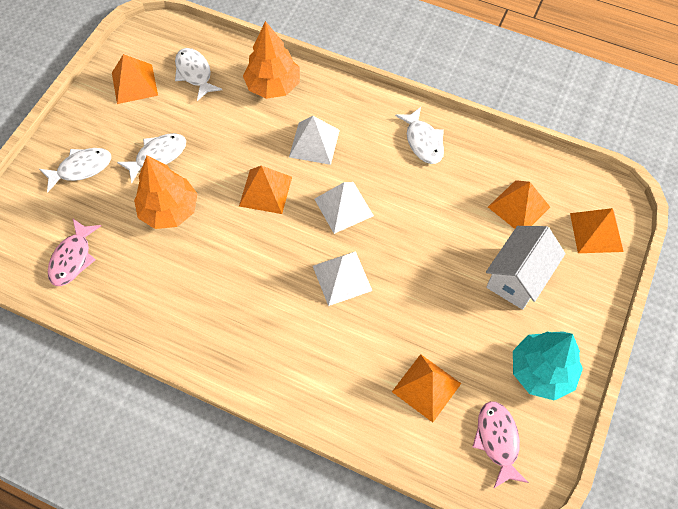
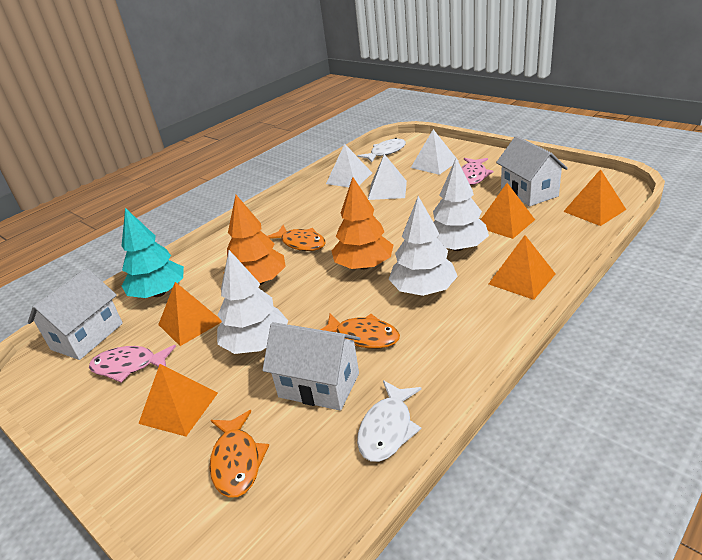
orange fish: none = 0 -> [210,410,269,498] [268,225,326,251] [320,313,400,349] = 3
white fish: [39,148,111,192] [117,133,186,183] [175,48,222,101] [395,107,444,164] = 4 -> [357,380,422,462] [358,138,406,162] = 2
white house: [486,226,566,310] = 1 -> [28,268,123,360] [262,322,360,411] [496,136,568,206] = 3
white tree: none = 0 -> [217,250,288,354] [388,196,458,296] [433,158,489,251] = 3

